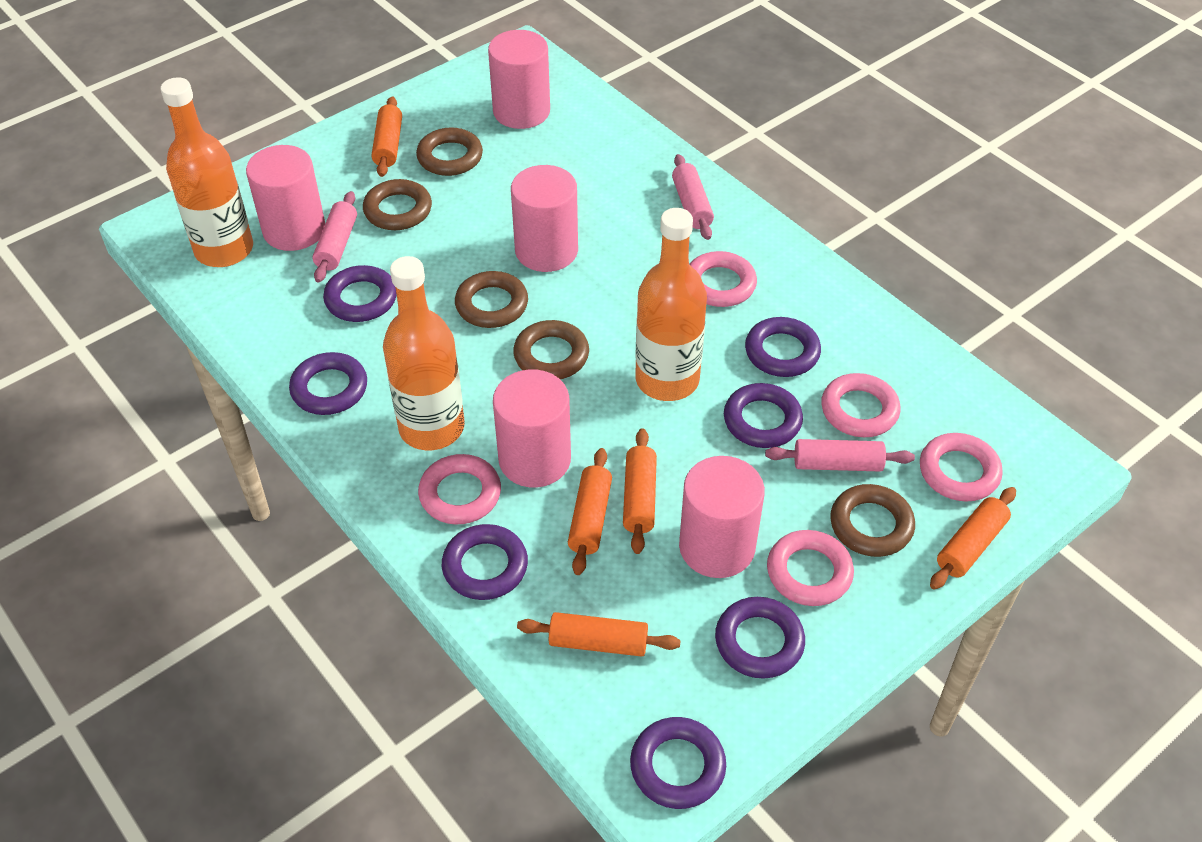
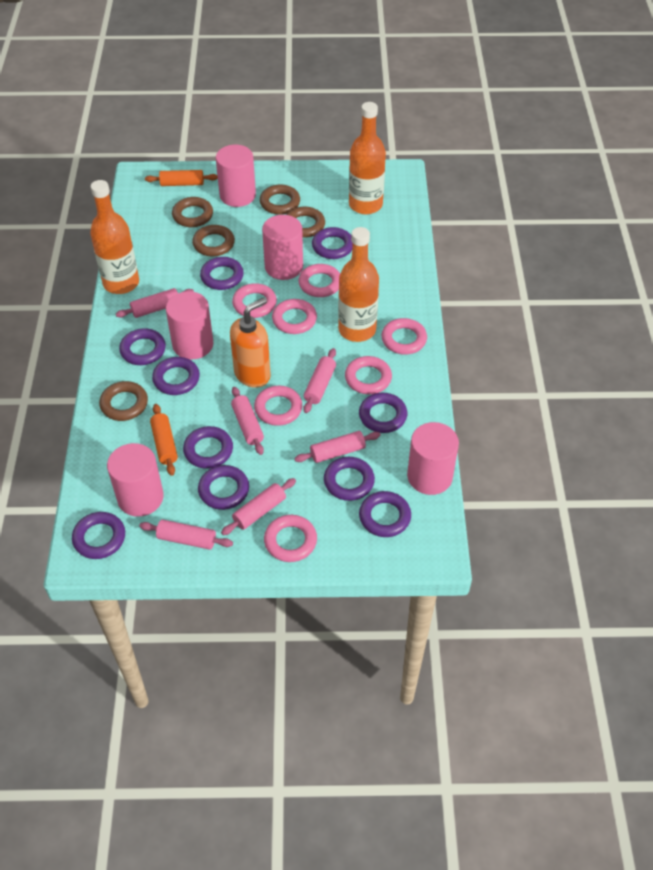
orange rolling pin: [372,97,402,177] [517,612,681,657] [568,448,612,575] [623,428,657,554] [930,487,1016,590] = 5 -> [145,170,218,186] [150,404,178,476] = 2
orange soap dispenser: none = 0 -> [230,297,271,388] = 1
pink ring: [418,454,501,525] [689,251,757,307] [767,530,854,606] [821,373,900,437] [920,433,1003,502] = 5 -> [232,283,277,318] [254,386,302,426] [264,515,317,562] [272,299,317,334] [299,264,340,297] [345,356,392,394] [381,318,427,355] = 7
pink rolling pin: [312,191,357,283] [672,154,714,240] [765,439,915,472] = 3 -> [116,288,194,318] [139,519,233,550] [221,478,296,535] [231,387,264,455] [294,431,381,463] [303,348,336,413] = 6
purple ring: [289,352,367,415] [323,265,397,322] [442,524,528,600] [630,717,726,809] [715,597,805,678] [724,383,803,448] [745,317,821,377] = 7 -> [72,512,125,559] [119,328,166,365] [152,357,200,395] [183,426,233,469] [198,465,249,510] [200,257,244,290] [312,227,353,259] [324,457,375,501] [359,393,407,433] [359,491,411,537] = 10

